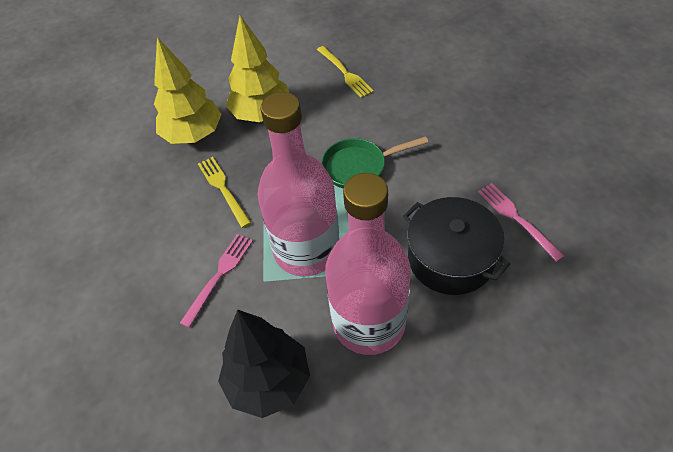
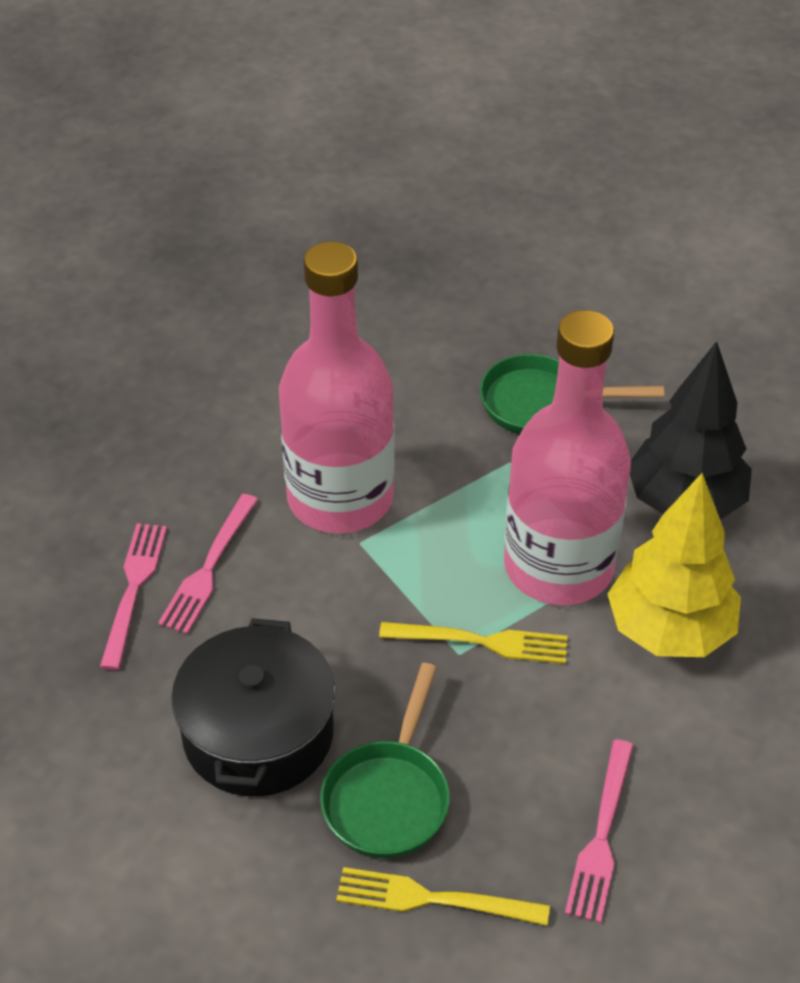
green pan: [322,136,428,189] = 1 -> [320,663,450,858] [480,354,664,434] = 2
pink fork: [180,234,253,328] [478,183,564,262] = 2 -> [100,523,167,670] [158,494,258,634] [565,739,634,923] = 3
yellow tree: [154,37,222,144] [226,15,289,122] = 2 -> [608,473,741,657] = 1

